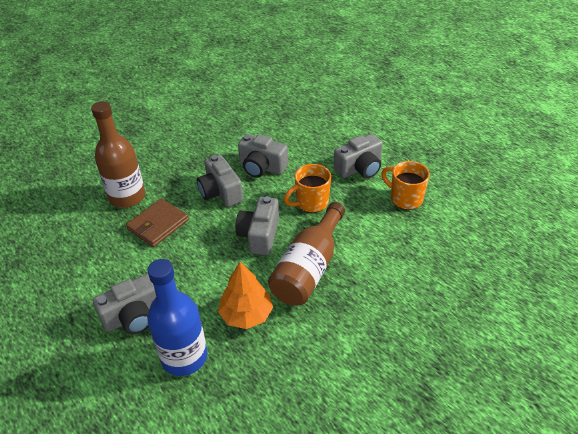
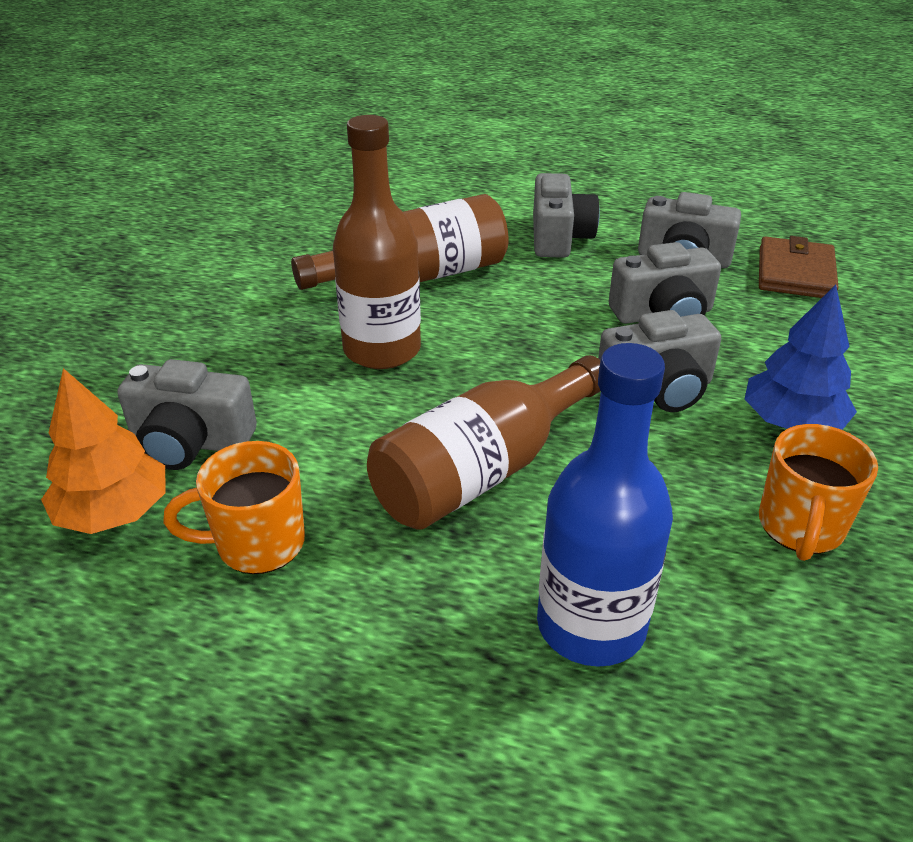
blue tree: none = 0 -> [745,284,857,430] = 1
brown bottle: [91,101,145,208] [268,202,345,305] = 2 -> [291,194,508,290] [333,115,421,369] [367,355,600,530] = 3

